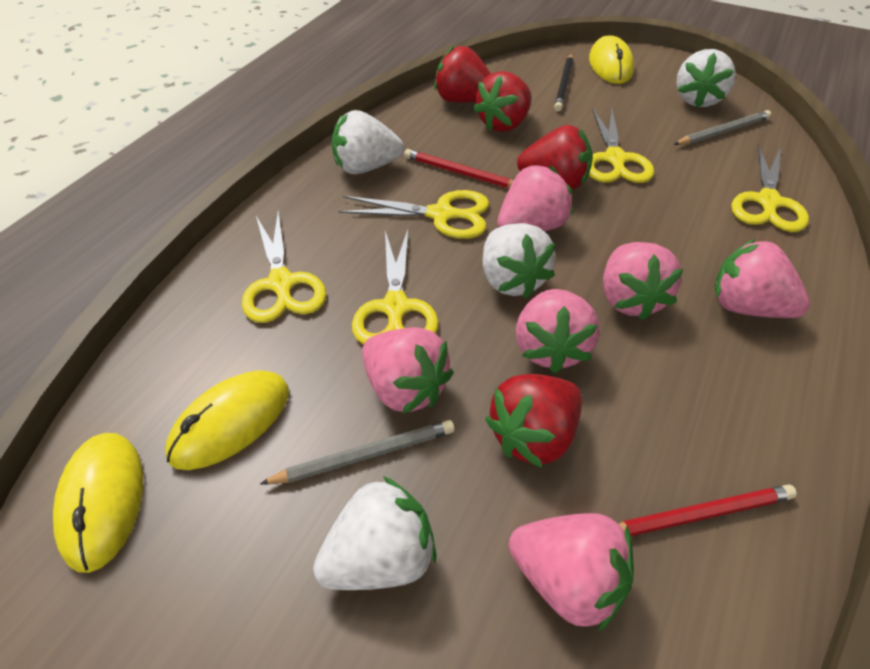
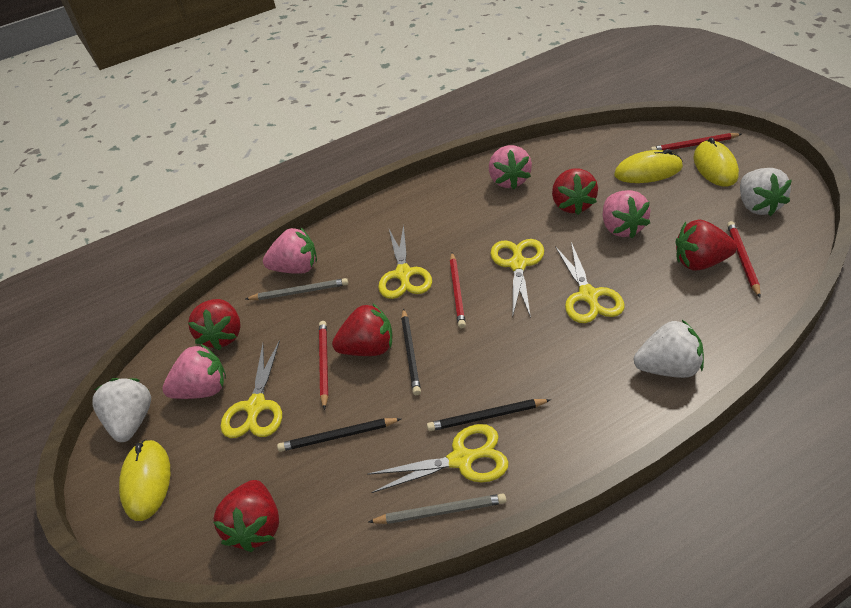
black pencil: [554,54,573,111] = 1 -> [277,418,402,452] [401,308,421,395] [427,399,551,431] = 3
pink strawberry: [362,327,453,414] [497,165,573,231] [509,513,634,632] [516,289,600,374] [603,242,683,321] [715,239,810,318] = 6 -> [162,344,226,399] [263,227,317,274] [489,145,532,189] [603,190,650,238] = 4
red pencil: [404,149,513,188] [619,484,797,536] = 2 -> [319,321,328,410] [450,253,466,328] [650,133,742,150] [727,221,761,298] = 4
red strawberry: [434,46,491,103] [473,71,532,132] [485,374,582,468] [517,125,593,190] = 4 -> [188,299,241,350] [213,480,279,552] [332,303,393,356] [552,169,598,215] [676,220,737,271] = 5
white strawberry: [313,476,437,590] [332,110,404,174] [483,223,555,298] [676,49,736,108] = 4 -> [92,378,151,442] [634,320,704,378] [740,168,792,216] = 3

